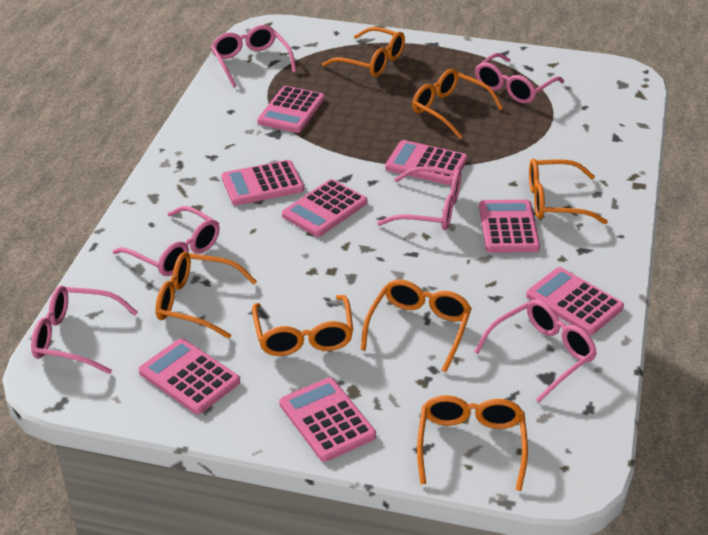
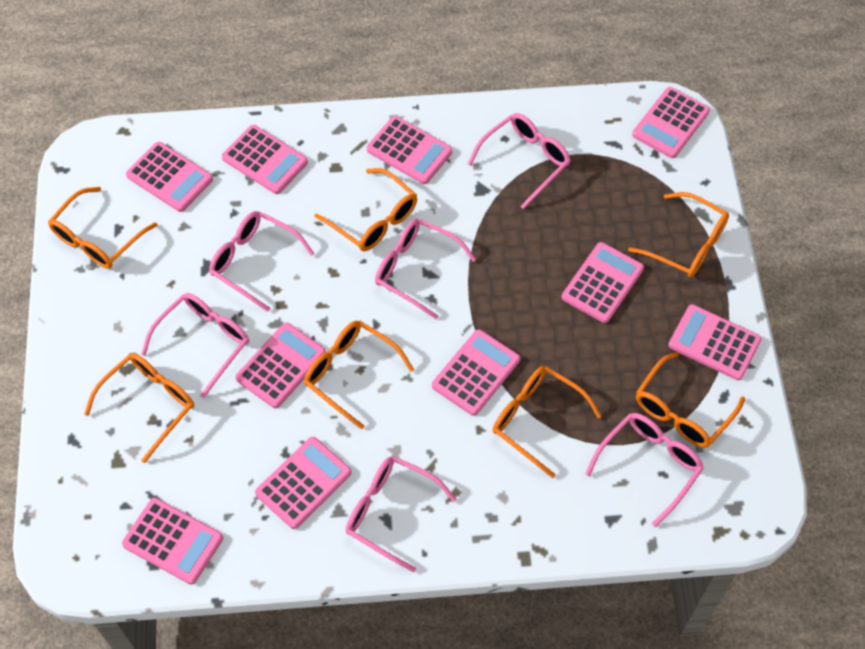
pink calculator: [139,338,240,414] [222,160,304,205] [257,86,325,133] [279,377,376,462] [282,179,367,237] [385,140,467,185] [479,200,540,253] [526,267,624,335] = 8 -> [122,498,223,585] [126,142,213,212] [222,125,308,194] [235,323,326,408] [255,437,352,529] [367,116,453,184] [432,329,520,416] [562,242,644,323] [632,87,710,158] [668,304,762,380] = 10

